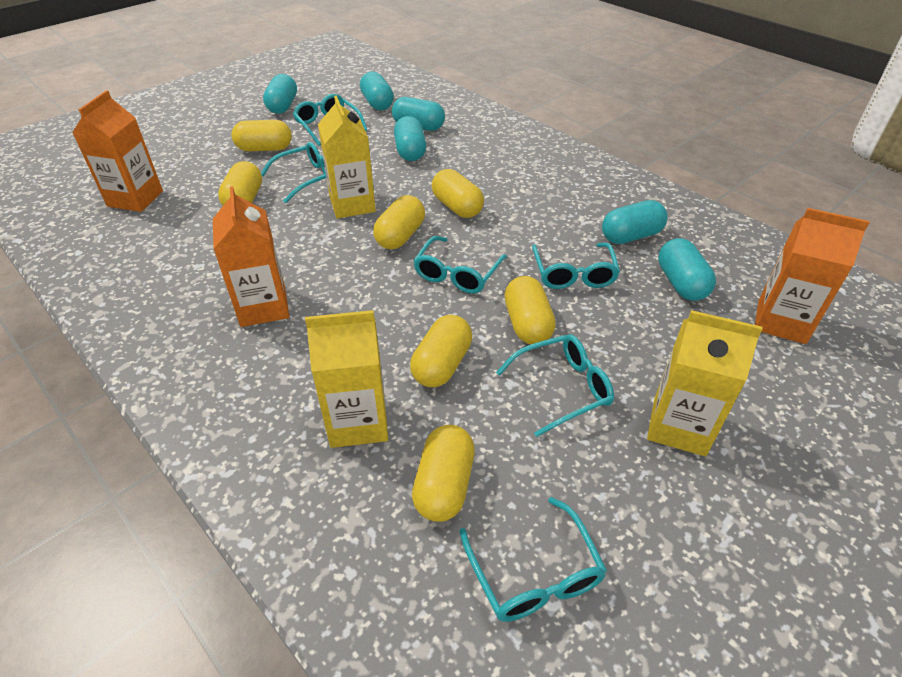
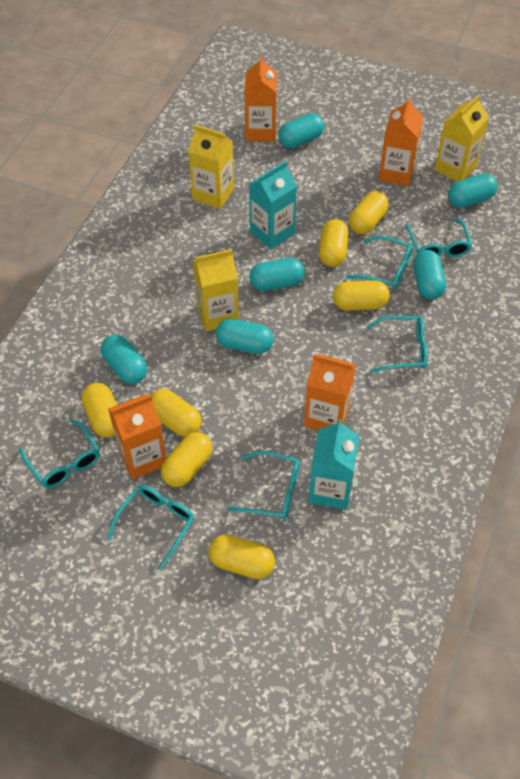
orange carton: [72,90,163,212] [213,186,289,327] [755,208,870,344] = 3 -> [108,394,166,479] [245,56,277,142] [304,354,356,430] [379,97,423,186] = 4
turquoise carton: none = 0 -> [249,161,297,249] [308,419,360,510] = 2

